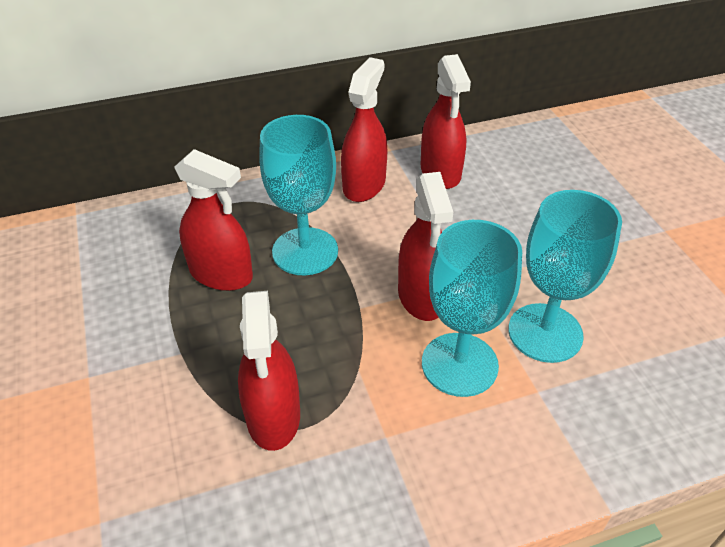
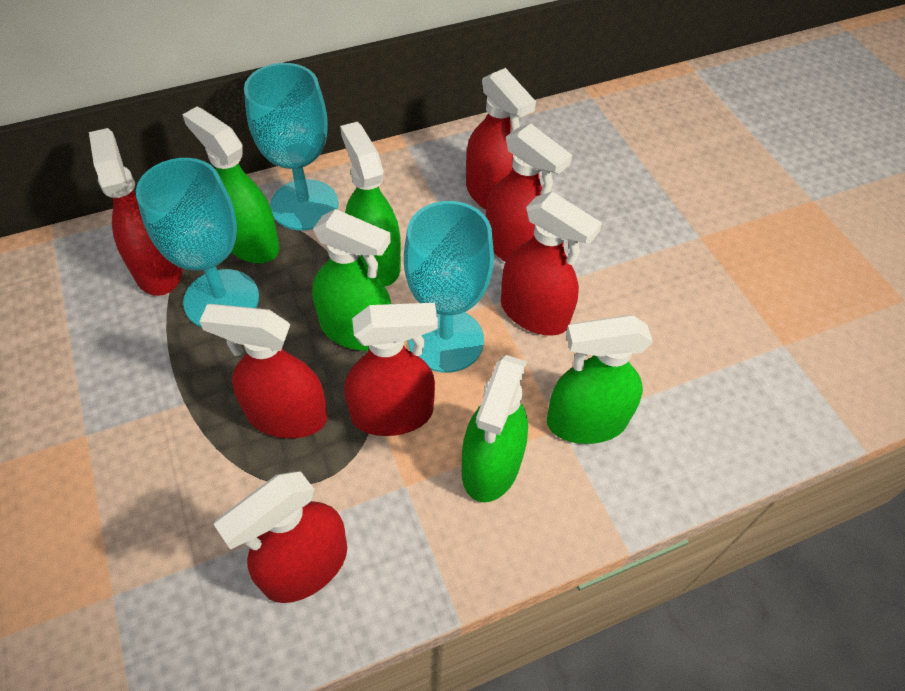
green spray bottle: none = 0 -> [182,107,280,263] [312,209,391,351] [340,122,401,286] [462,355,528,502] [547,315,653,444] = 5
red spray bottle: [175,149,253,291] [238,291,300,451] [341,57,388,202] [398,172,453,321] [421,54,471,189] = 5 -> [89,128,182,296] [199,304,328,438] [214,472,347,603] [344,303,438,436] [466,68,536,210] [486,123,572,262] [501,192,602,336] = 7

